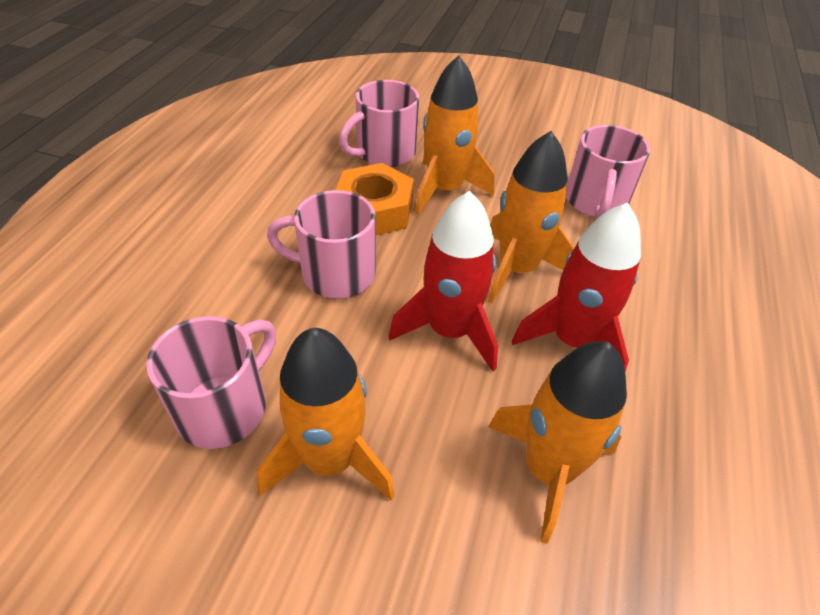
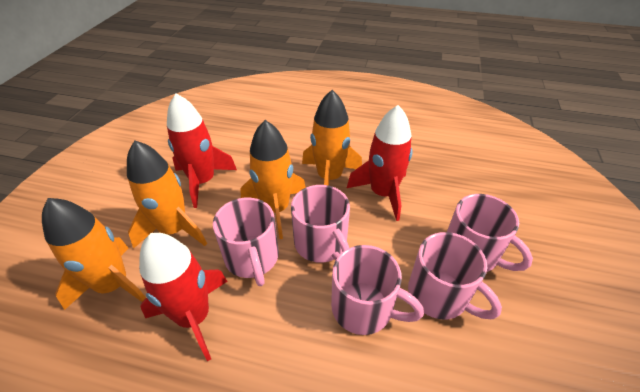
orange nut: [336,163,414,235] = 1 -> none = 0
pink mug: [146,316,276,449] [267,190,376,298] [339,80,419,167] [566,125,650,218] = 4 -> [213,198,279,286] [291,185,350,263] [331,245,424,335] [408,232,502,319] [447,194,533,272] = 5
red rocket: [388,191,498,371] [512,203,641,371] = 2 -> [139,233,228,361] [167,93,237,208] [347,105,413,221] = 3

